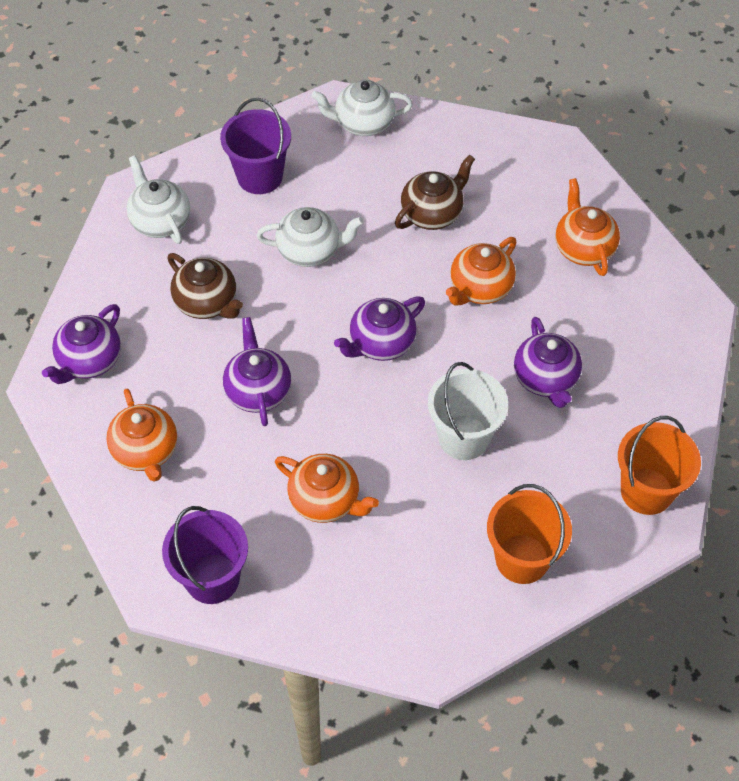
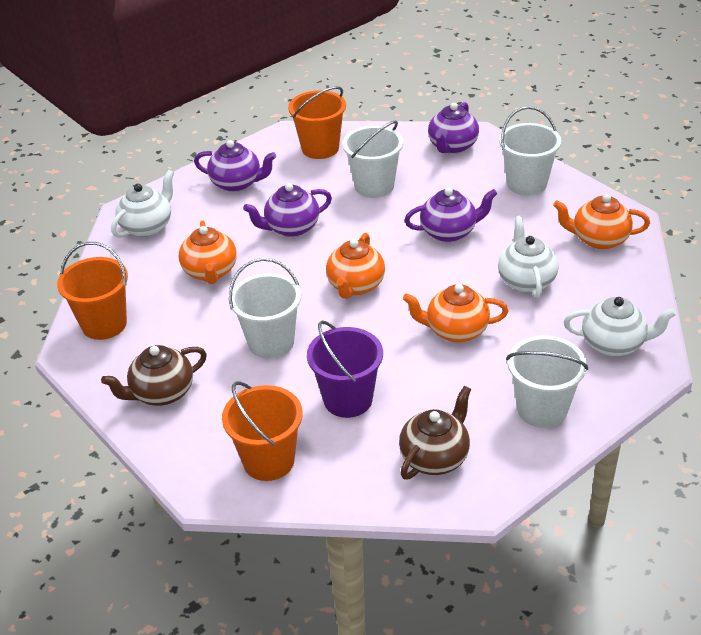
orange bucket: [487,484,572,584] [618,416,701,515] = 2 -> [57,242,128,340] [222,381,303,481] [288,86,346,159] = 3
purple bucket: [162,506,248,604] [220,98,291,194] = 2 -> [307,321,383,418] = 1
white bucket: [428,362,508,460] = 1 -> [229,258,301,359] [342,121,403,198] [499,106,561,196] [506,335,588,428] = 4

